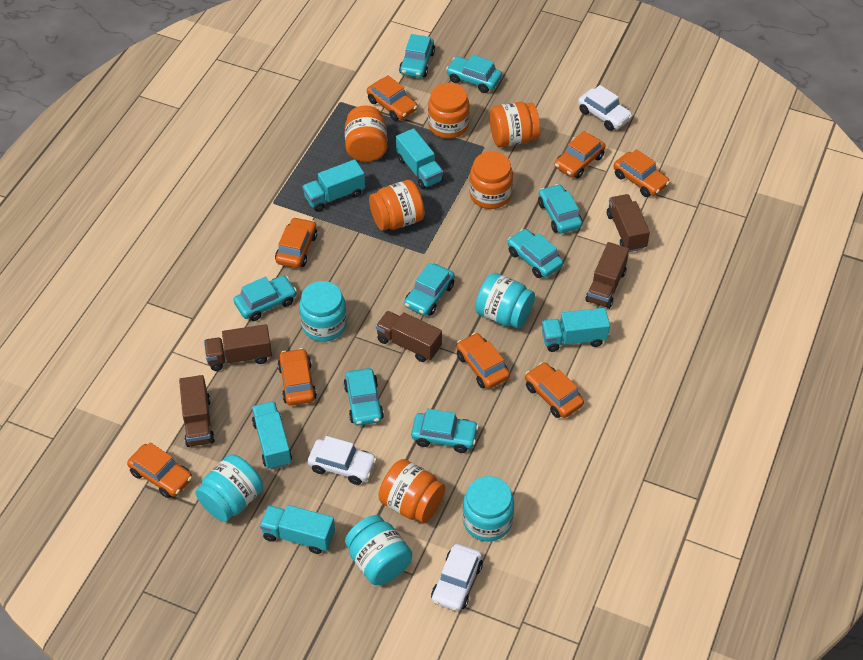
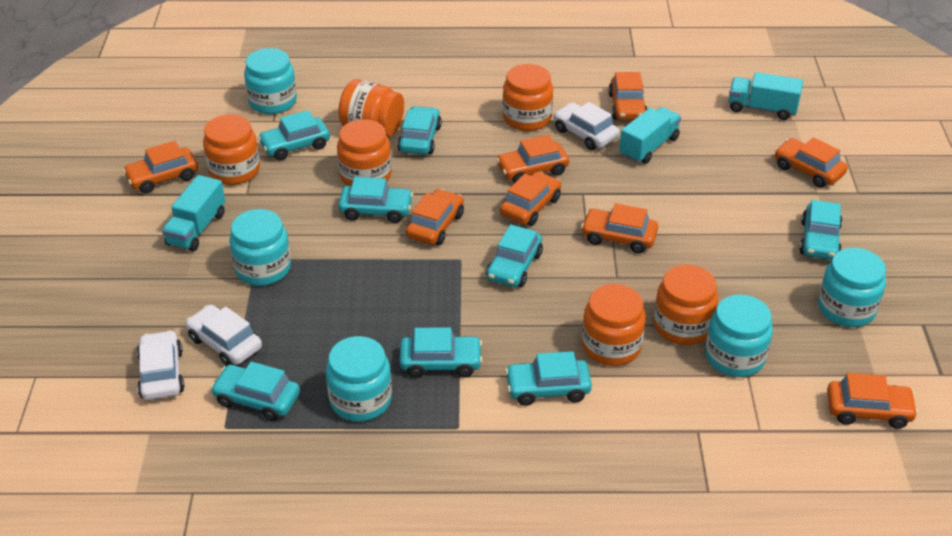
brown truck: [179,375,215,447] [204,324,272,371] [376,311,442,362] [586,242,629,309] [607,194,650,252] = 5 -> none = 0
turquoise truck: [252,401,292,470] [260,505,335,554] [302,159,365,212] [396,128,443,189] [542,308,610,352] = 5 -> [162,175,225,252] [619,107,681,164] [729,72,803,120] = 3

